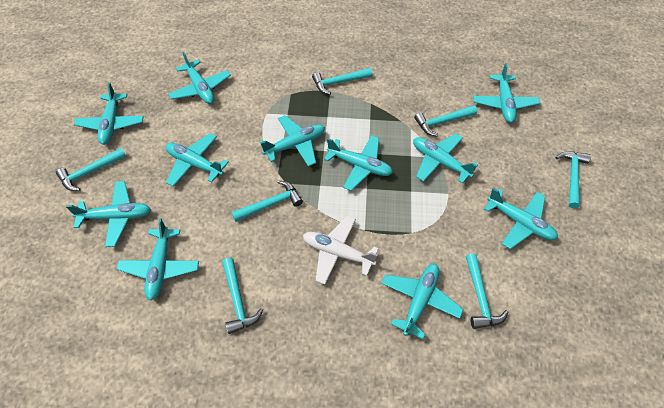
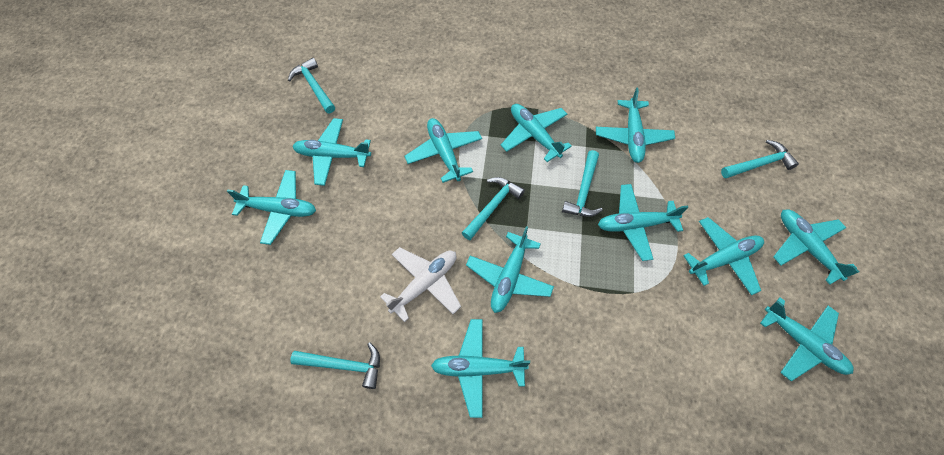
turquoise hammer: [56,148,126,191] [222,258,263,334] [231,181,303,222] [312,68,372,95] [414,105,477,136] [466,253,508,329] [555,151,591,208] = 7 -> [288,58,335,113] [290,342,380,389] [462,177,525,240] [562,150,603,217] [721,140,799,178] = 5

